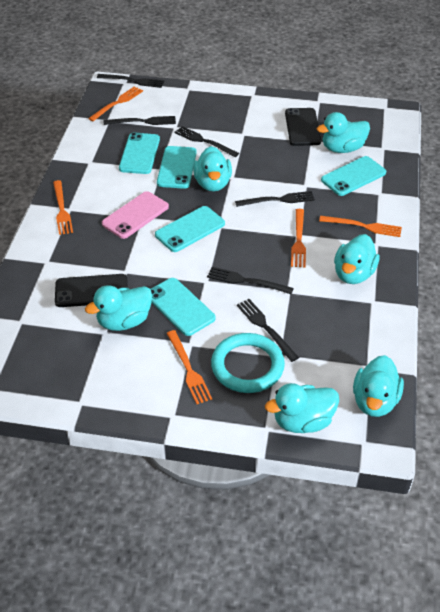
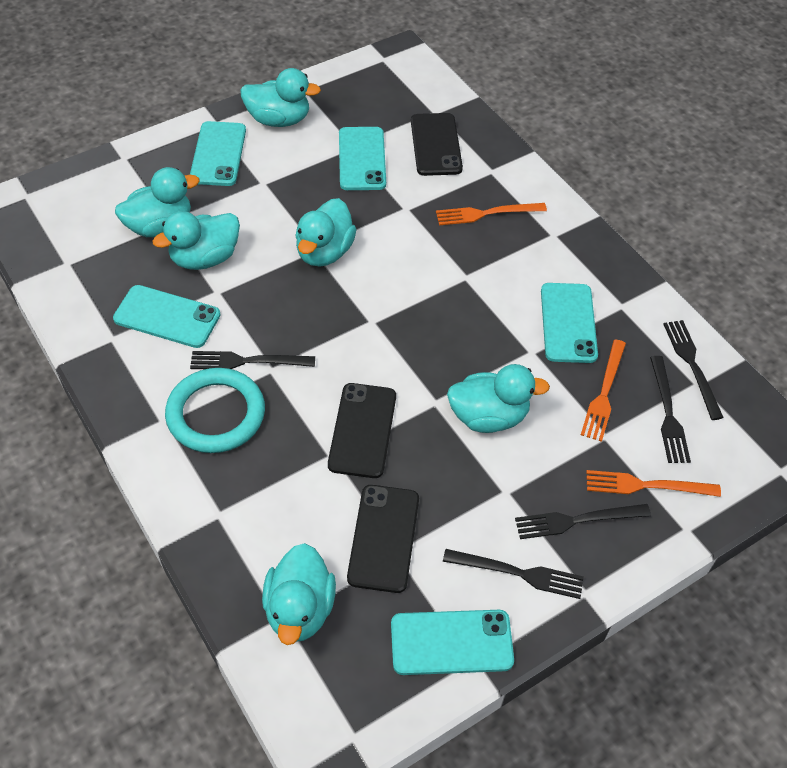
black fork: [97,74,164,88] [104,116,176,125] [174,126,239,157] [207,267,294,294] [235,191,315,207] [237,299,299,362] = 6 -> [190,351,315,369] [443,549,584,599] [515,504,651,539] [650,356,691,463] [663,320,724,420] = 5
black phone: [55,274,128,307] [285,108,321,146] = 2 -> [328,383,396,478] [347,485,419,593] [411,113,463,176] = 3
orange fork: [53,180,73,235] [88,86,143,121] [166,330,212,404] [291,209,306,268] [319,216,402,237] = 5 -> [436,203,547,225] [581,339,626,442] [586,470,721,497] = 3
pink phone: [102,191,169,239] = 1 -> none = 0

